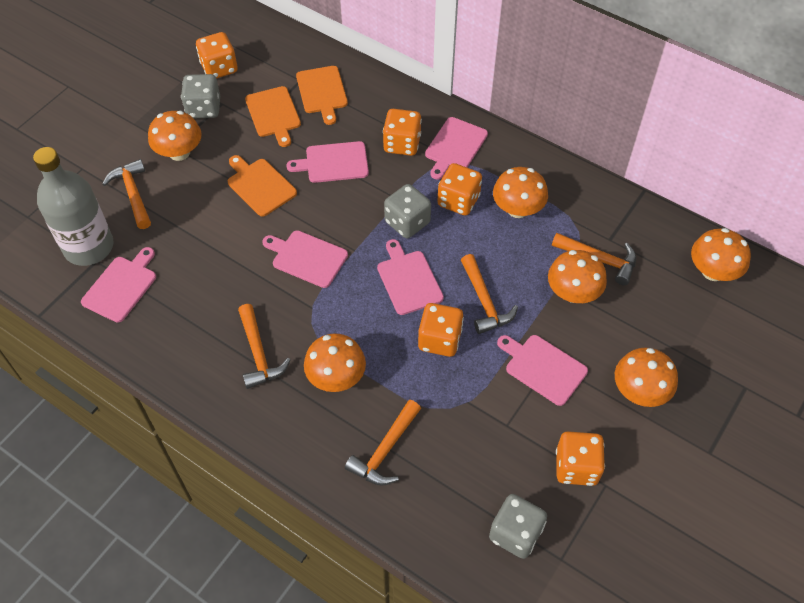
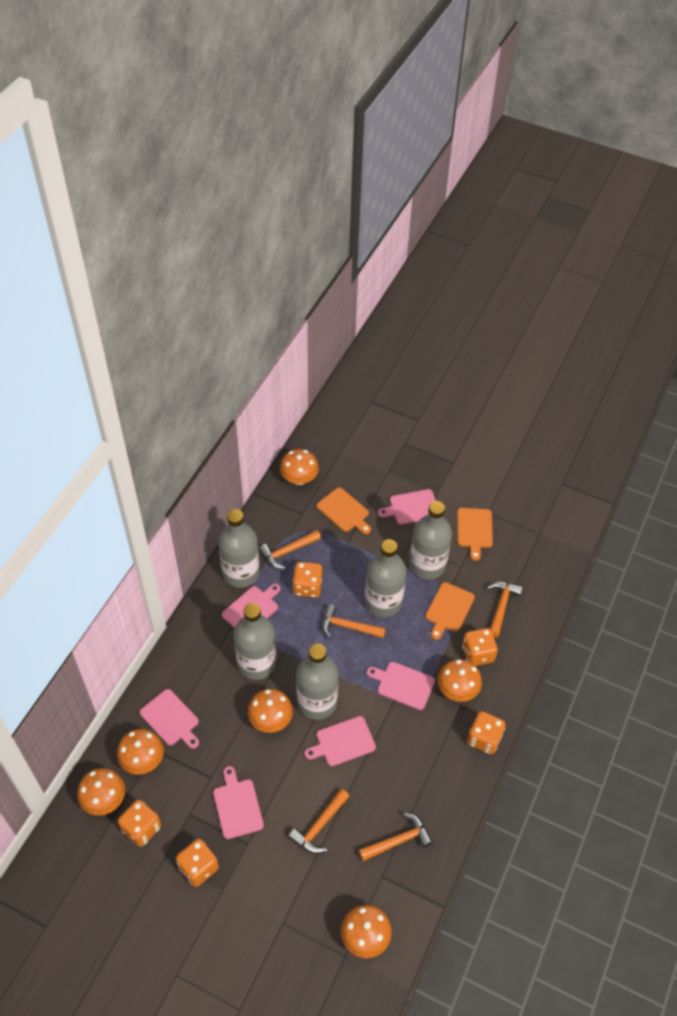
grey bottle: [33,147,114,266] = 1 -> [218,509,260,588] [234,603,276,680] [296,644,339,720] [365,539,406,617] [409,501,452,579] = 5
grey dice: [181,74,220,118] [384,184,431,238] [489,494,547,559] = 3 -> none = 0

